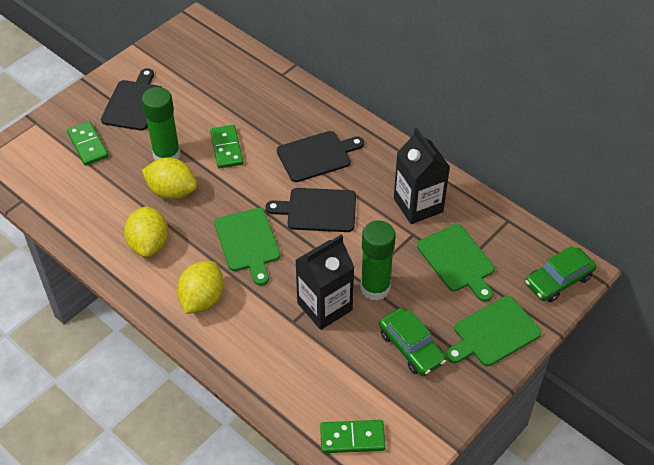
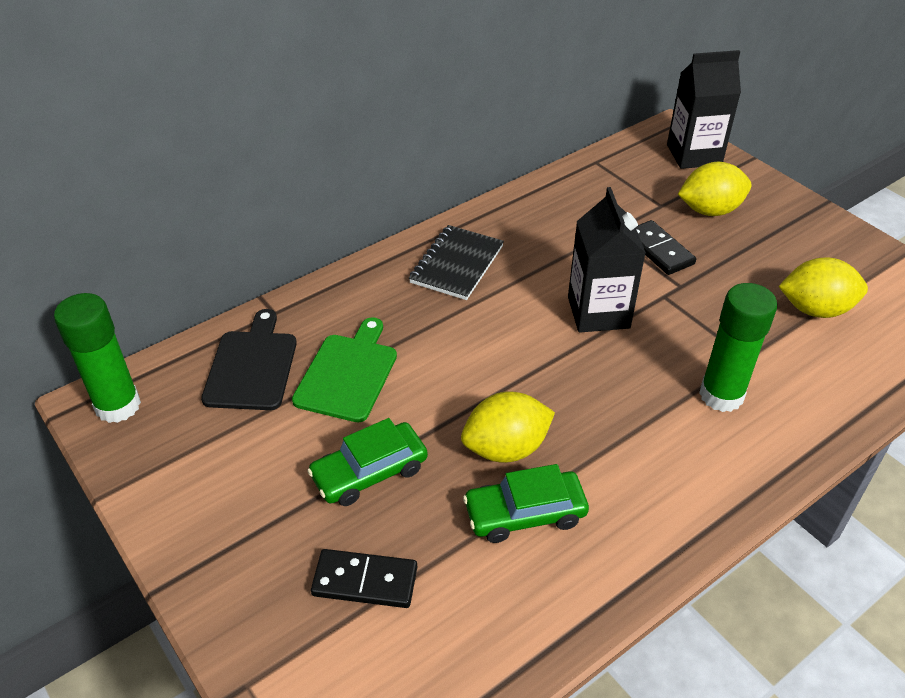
black cutting board: [101,68,161,131] [265,188,356,232] [277,131,364,182] = 3 -> [201,309,297,410] = 1
black domino: none = 0 -> [311,549,417,608] [636,220,696,275] = 2
black notebook: none = 0 -> [409,225,504,300] = 1
green cutting board: [214,208,280,286] [417,224,495,302] [446,296,542,366] = 3 -> [292,317,397,422] = 1
green domino: [67,121,108,166] [210,125,243,168] [320,420,386,453] = 3 -> none = 0

